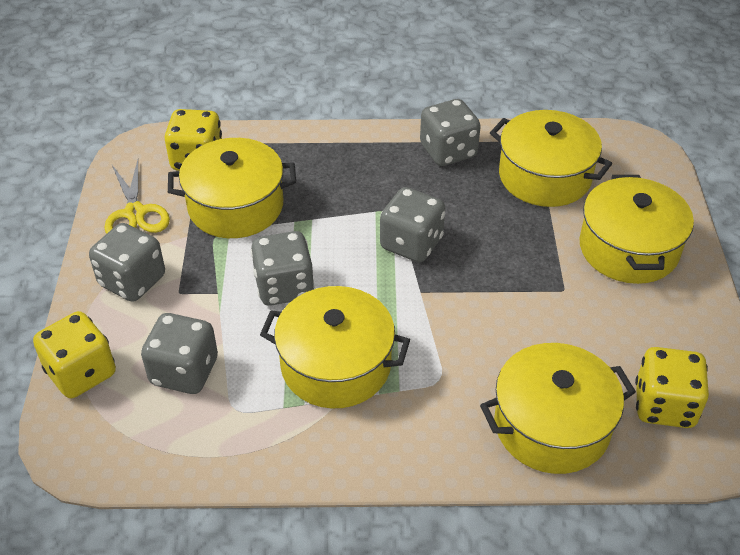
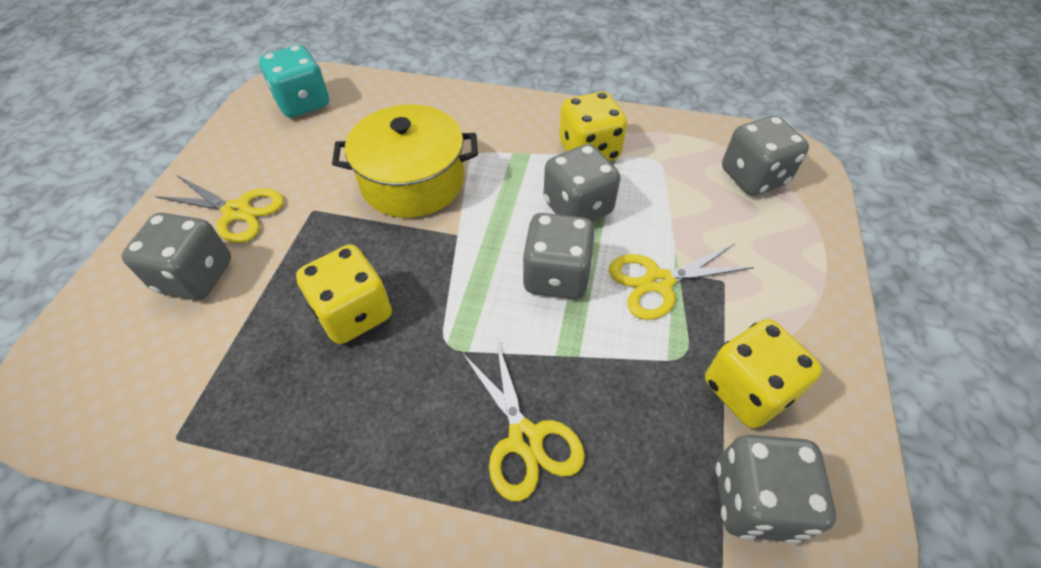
turquoise dice: none = 0 -> [259,45,329,118] = 1
yellow pot: [168,138,296,238] [260,286,410,408] [480,343,636,474] [490,110,612,207] [580,175,694,284] = 5 -> [332,105,478,218] = 1
yellow scissors: [104,160,170,234] = 1 -> [155,176,284,243] [462,337,585,501] [609,244,754,320] = 3

